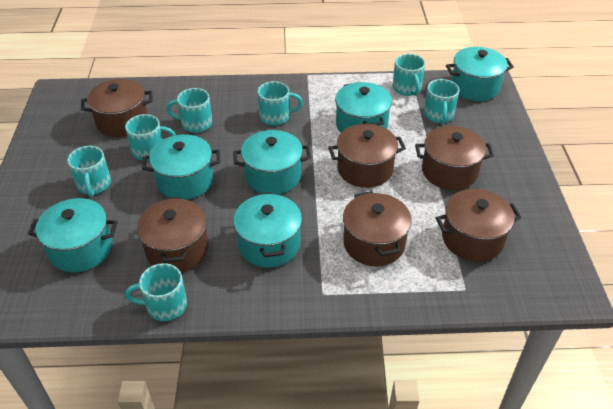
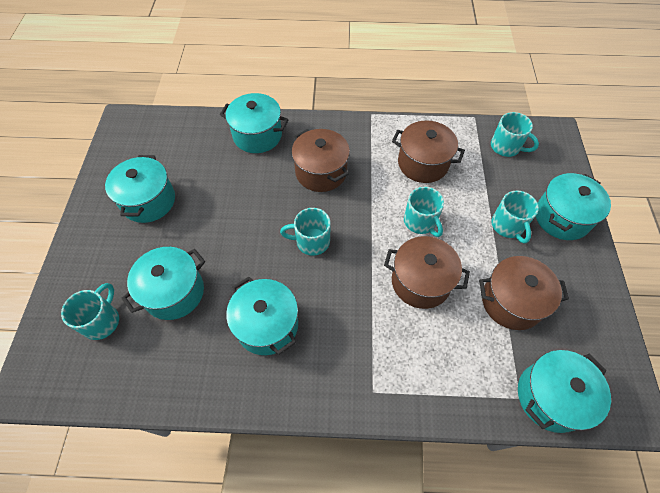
brown pot: [81,79,153,137] [137,197,209,272] [328,124,406,188] [343,191,412,266] [415,126,494,190] [436,189,522,262] = 6 -> [291,129,350,192] [384,236,470,309] [392,120,465,183] [479,256,569,330] = 4
turquoise mug: [67,146,111,197] [125,114,176,161] [125,263,187,321] [166,88,212,133] [258,81,303,126] [393,54,425,96] [424,79,459,124] = 7 -> [61,283,119,340] [280,208,331,256] [404,187,444,237] [491,112,539,157] [491,191,539,244] = 5

